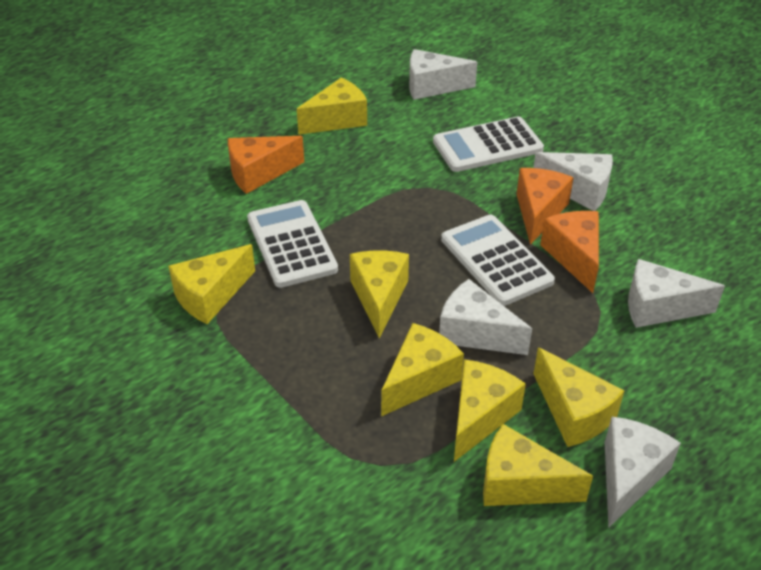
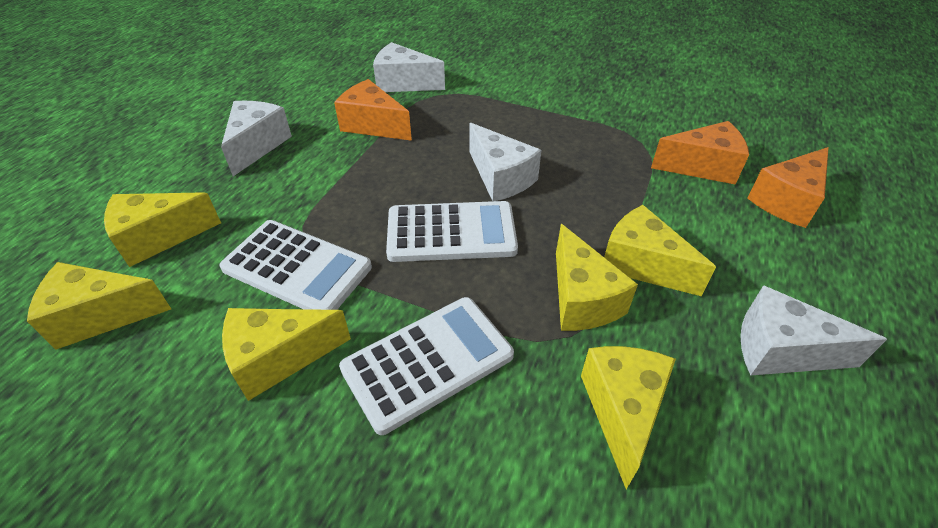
white cheese: [409,49,477,100] [439,279,532,355] [533,152,613,211] [605,417,681,528] [628,259,725,328] = 5 -> [221,101,292,176] [373,42,445,92] [470,123,541,201] [740,285,887,376] = 4
yellow cheese: [168,244,255,324] [297,77,367,135] [350,251,409,338] [381,323,464,416] [454,359,526,462] [483,424,593,506] [534,348,625,447] = 7 -> [27,262,171,350] [104,192,221,267] [222,308,351,401] [556,224,638,331] [581,346,676,489] [604,205,716,296] = 6

